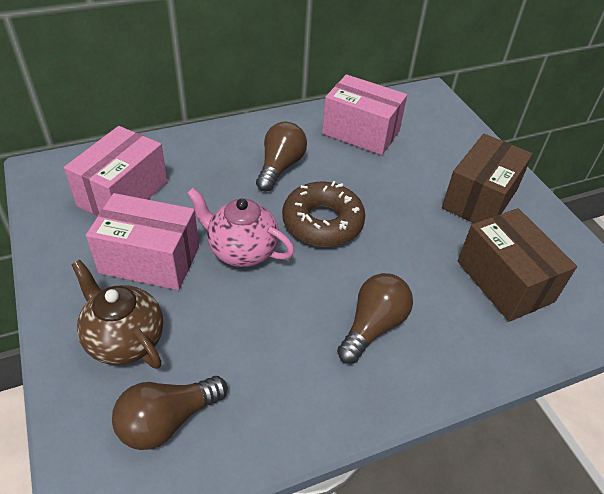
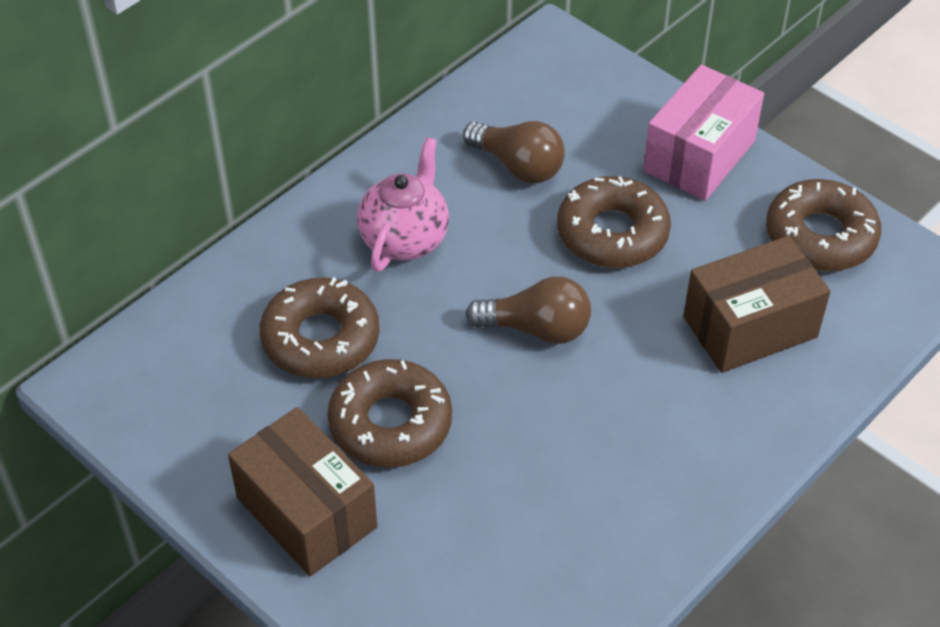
brown donut: [282,181,365,247] = 1 -> [260,277,380,378] [327,359,452,468] [557,176,671,268] [766,179,881,271] = 4
brown light bulb: [112,376,228,450] [256,122,307,191] [337,273,413,364] = 3 -> [463,121,565,184] [466,276,591,344] = 2
brown teapot: [71,260,164,369] = 1 -> none = 0
pink box: [64,126,168,216] [86,193,199,290] [322,74,407,155] = 3 -> [643,65,764,201] = 1

